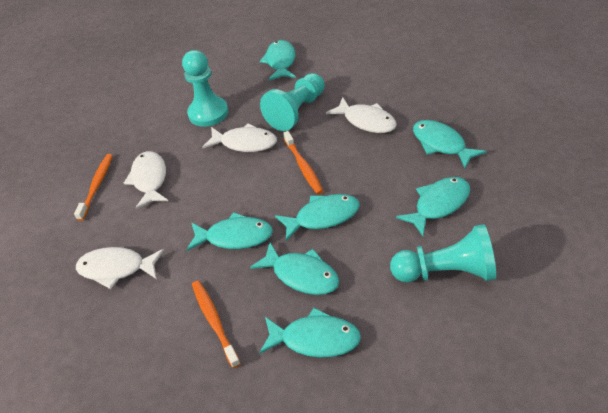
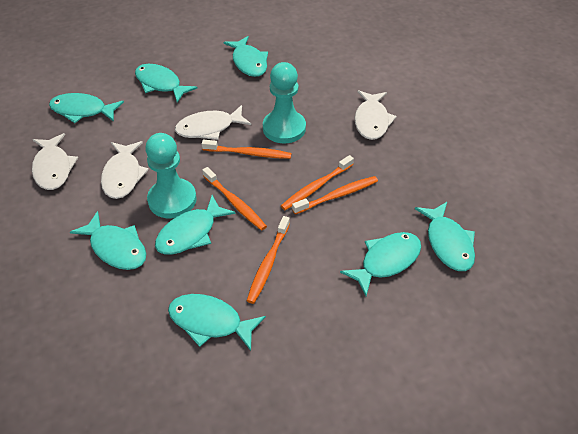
orange toothbrush: [74,154,113,221] [192,281,241,368] [283,131,323,194] = 3 -> [202,140,291,159] [202,167,267,231] [247,216,290,304] [281,155,354,210] [292,176,378,214] = 5
turquoise fish: [187,212,273,251] [250,242,339,295] [259,40,296,81] [259,308,361,358] [275,194,360,241] [396,177,470,236] [413,120,486,168] = 7 -> [49,93,124,123] [70,211,146,270] [135,64,197,103] [155,195,236,255] [168,294,266,351] [224,36,268,77] [340,232,421,296] [415,202,475,271] = 8
turquoise pawn: [182,50,228,127] [260,73,325,131] [390,224,496,282] = 3 -> [145,133,197,219] [263,62,306,143] = 2

